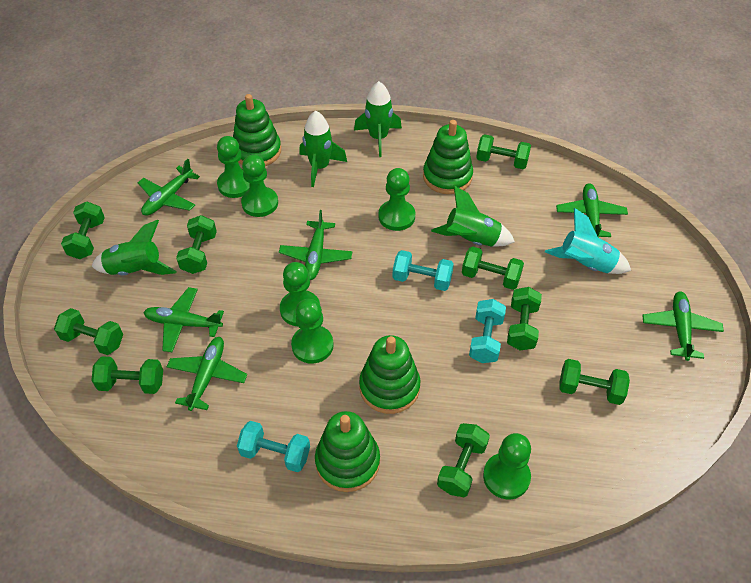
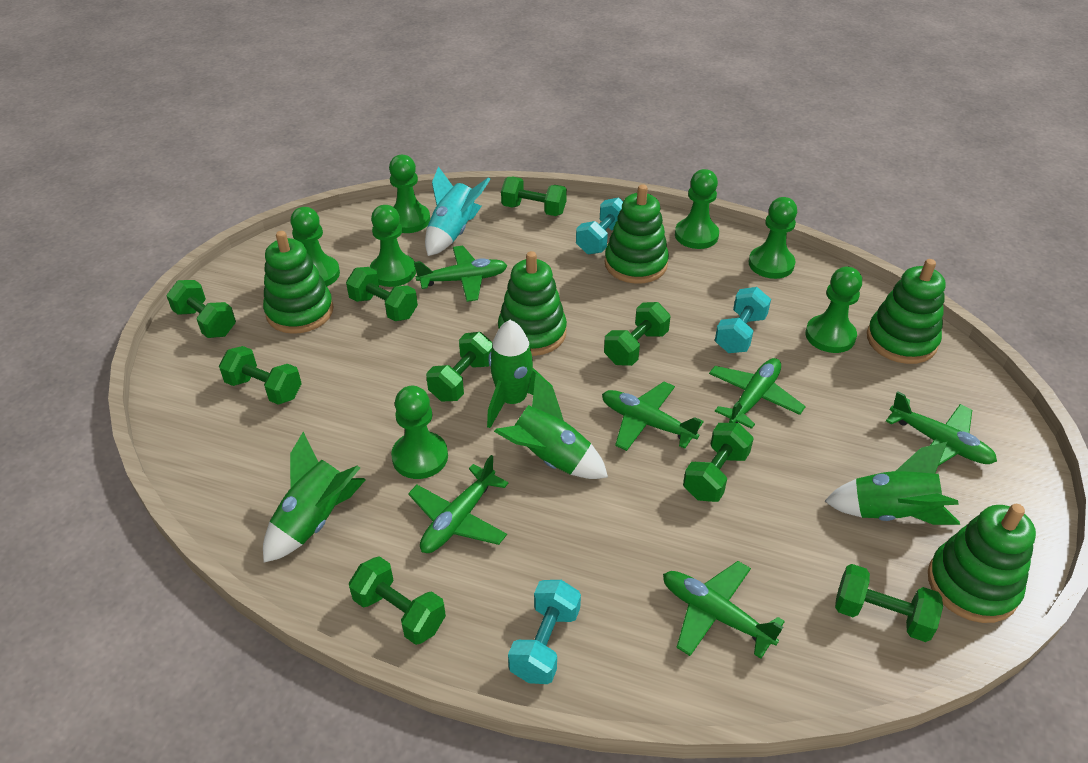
green pawn: [217,136,250,198] [241,154,278,217] [280,262,320,326] [291,299,334,364] [378,168,415,231] [483,433,531,499] = 6 -> [290,207,340,286] [370,205,416,287] [389,155,430,233] [391,386,448,479] [675,169,719,249] [749,197,797,279] [805,267,862,353] = 7
green stacking toy: [233,94,281,166] [315,411,380,492] [359,335,421,414] [423,120,473,194] = 4 -> [263,231,334,334] [498,251,567,356] [605,184,669,284] [867,259,945,364] [928,504,1036,623] = 5

